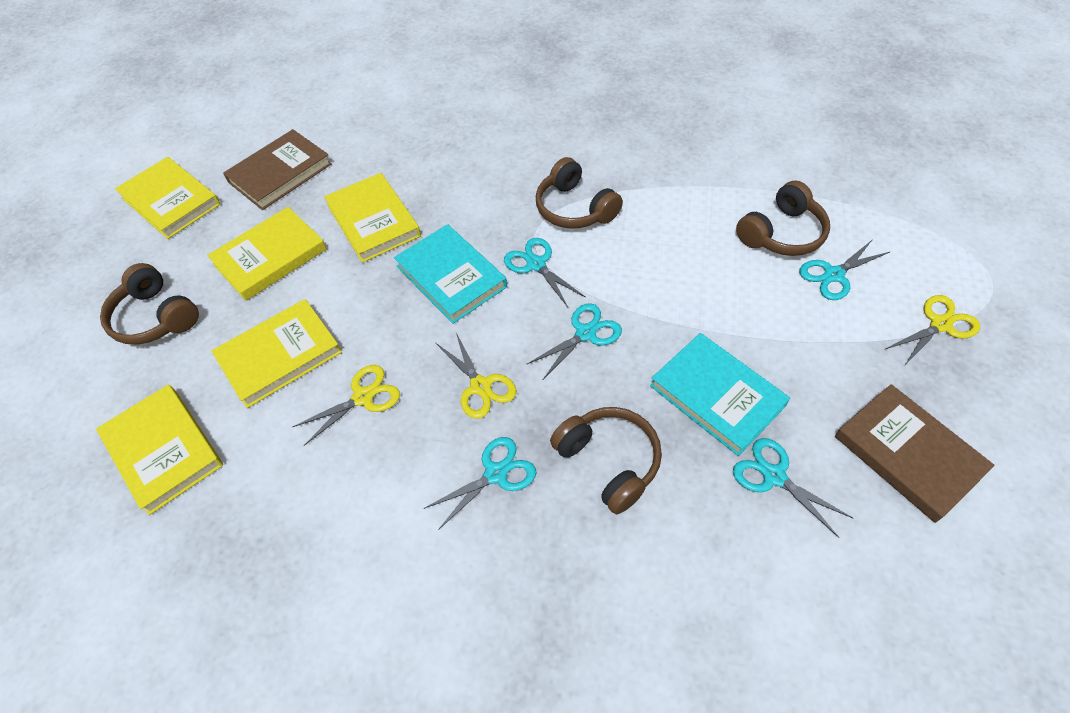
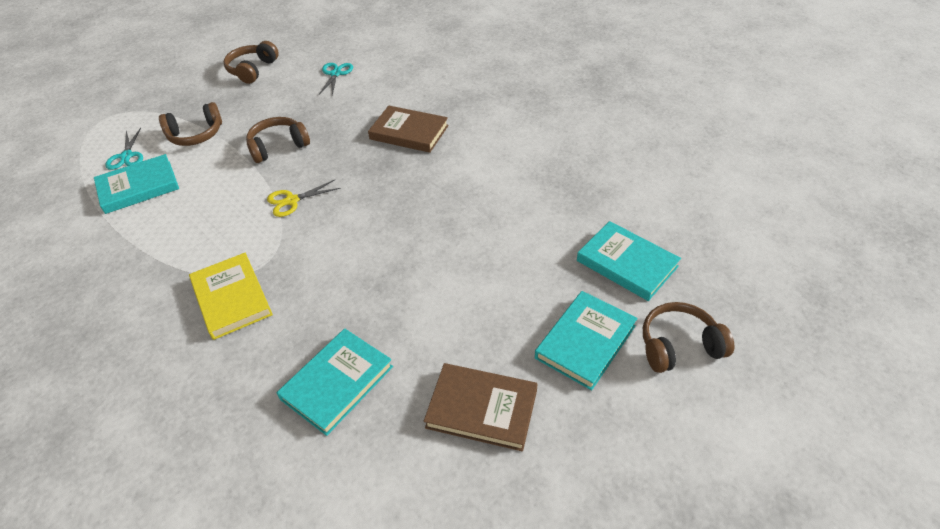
turquoise book: [394,224,507,324] [650,333,790,456] = 2 -> [94,154,179,214] [277,329,393,436] [535,291,638,390] [577,221,681,301] = 4
turquoise scissors: [423,437,536,530] [504,238,585,307] [527,303,622,379] [733,438,853,538] [799,239,890,300] = 5 -> [105,128,143,170] [319,63,353,96] = 2
yellow book: [96,384,223,515] [115,157,220,239] [207,207,327,301] [212,299,342,408] [324,173,421,263] = 5 -> [189,253,273,340] = 1
yellow scissors: [293,365,400,446] [436,333,517,419] [884,295,980,366] = 3 -> [267,180,340,217] = 1

